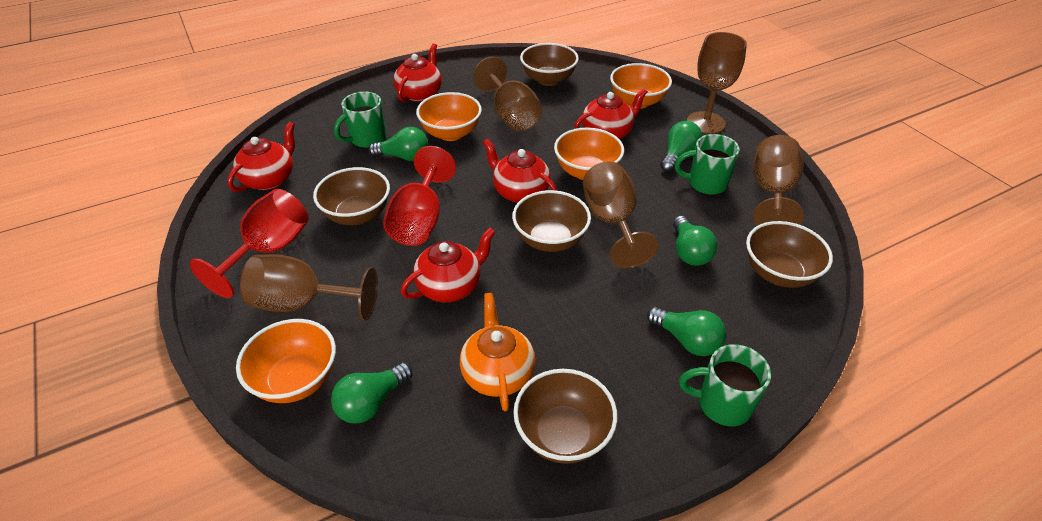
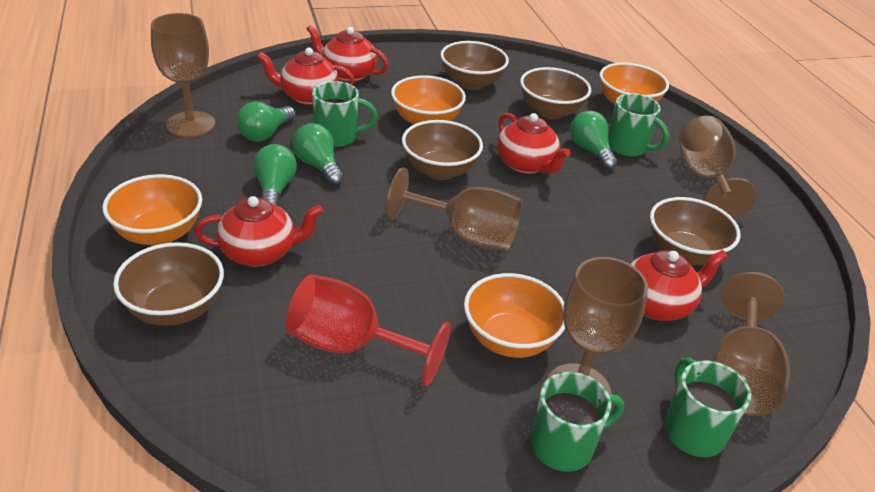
green light bulb: [331,362,412,424] [368,127,428,161] [647,307,726,356] [660,121,702,172] [673,216,717,266] = 5 -> [236,102,296,142] [253,144,297,207] [292,123,344,185] [570,111,617,170] = 4
green mug: [334,92,386,148] [675,134,740,195] [679,344,771,426] = 3 -> [312,81,377,147] [530,371,624,472] [608,93,669,157] [664,357,751,457] = 4
orange teapot: [460,293,535,411] = 1 -> none = 0
red goblet: [190,189,309,298] [383,146,456,246] = 2 -> [286,274,451,387] = 1

